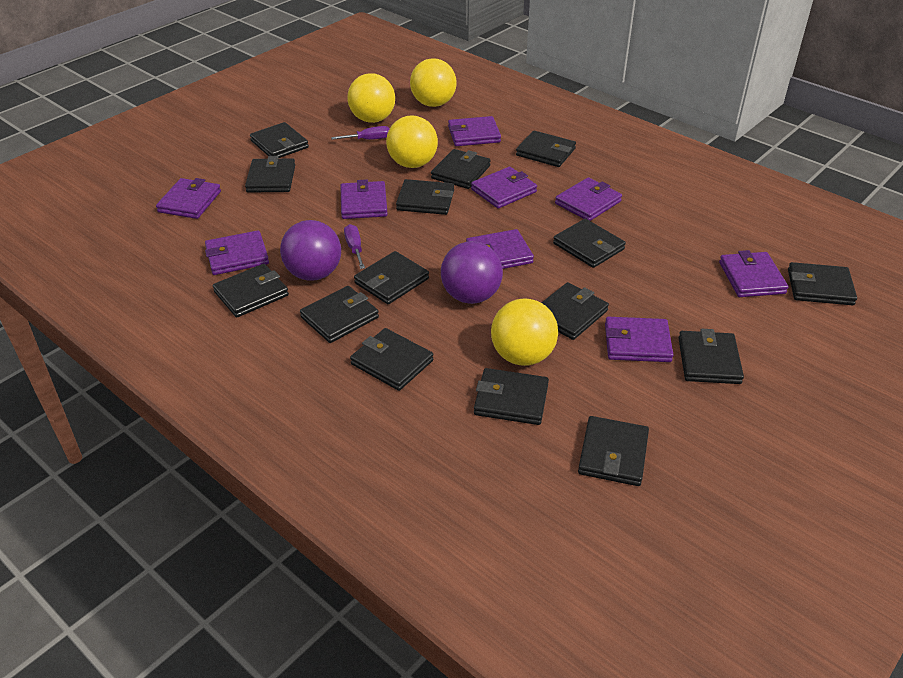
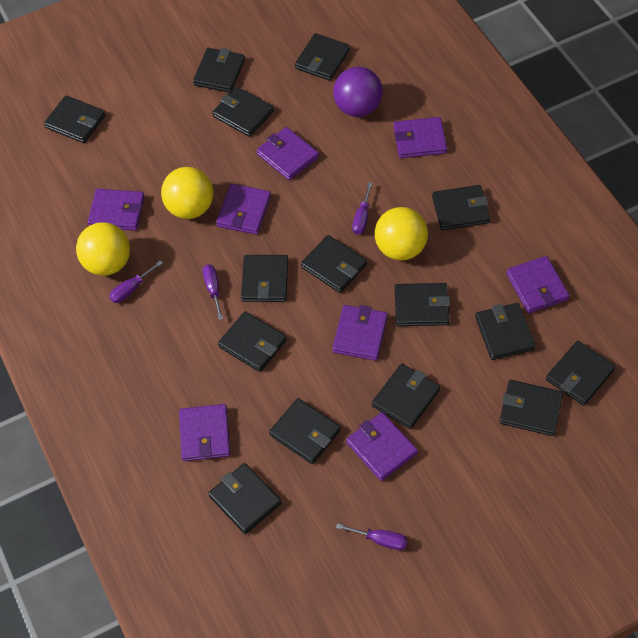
purple ball: [280,220,341,281] [441,241,503,304] = 2 -> [333,67,383,117] = 1
purple screwdriver: [331,126,390,140] [344,224,365,269] = 2 -> [109,261,162,303] [202,264,223,320] [336,523,408,550] [352,182,372,235] = 4
purple wallet: [156,178,221,219] [205,230,269,275] [340,179,388,219] [448,116,501,146] [466,229,534,269] [471,167,537,209] [555,177,622,221] [605,317,673,362] [719,250,788,297] = 9 -> [88,189,145,231] [179,404,230,461] [216,184,271,235] [257,127,319,180] [332,305,388,361] [346,412,418,481] [394,117,447,158] [506,256,569,313] = 8
yellow ball: [348,73,395,123] [386,115,438,168] [410,58,456,107] [491,298,558,366] = 4 -> [76,222,130,276] [161,167,213,219] [375,207,428,260] = 3

